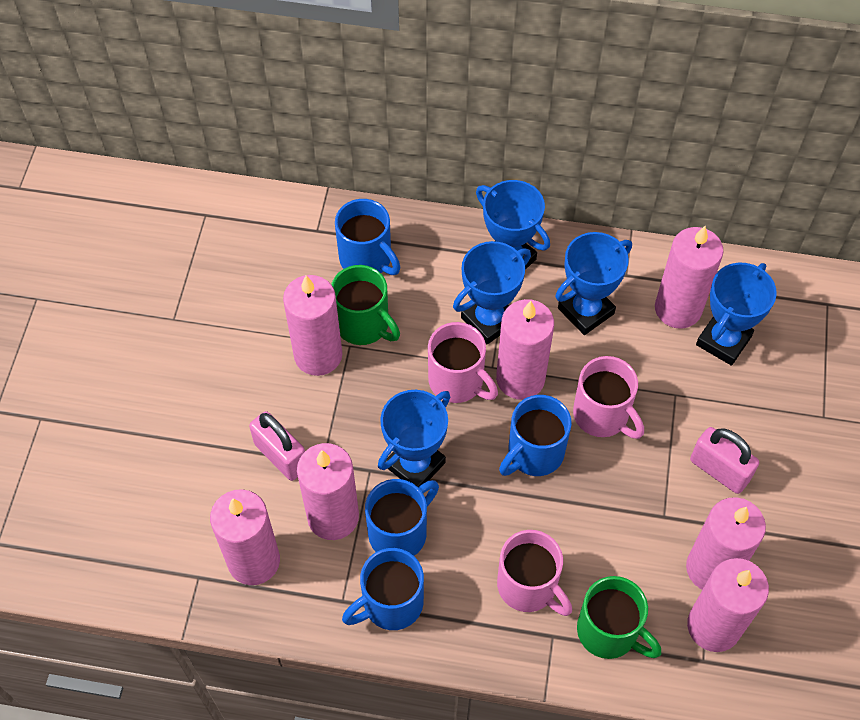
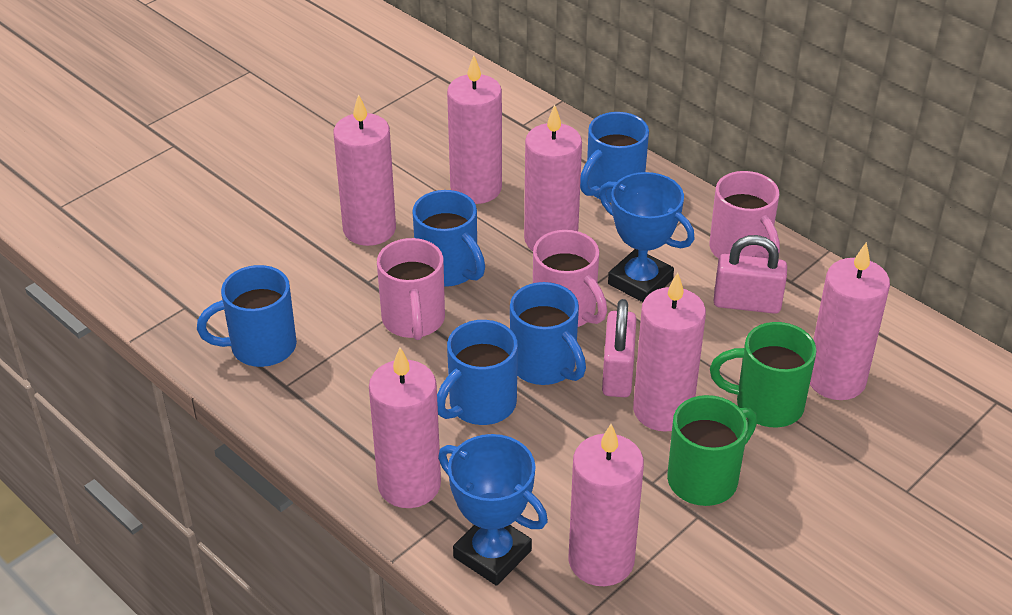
blue mug: [335,199,400,275] [342,548,424,630] [365,479,439,556] [499,395,572,476] = 4 -> [197,265,297,367] [412,190,485,287] [437,320,518,425] [510,282,586,385] [580,112,649,203] = 5
blue trophy: [378,390,450,487] [453,241,531,344] [476,180,550,269] [555,232,632,335] [696,263,777,366] = 5 -> [438,434,548,586] [599,172,695,302] = 2

